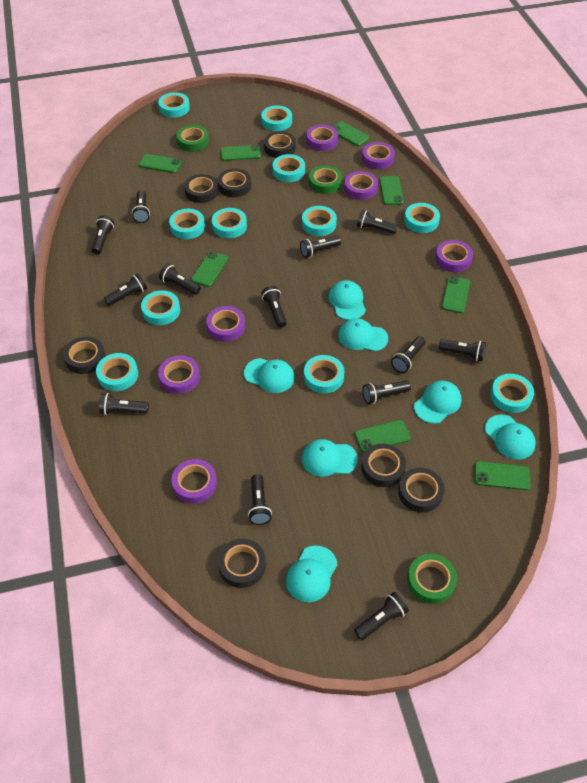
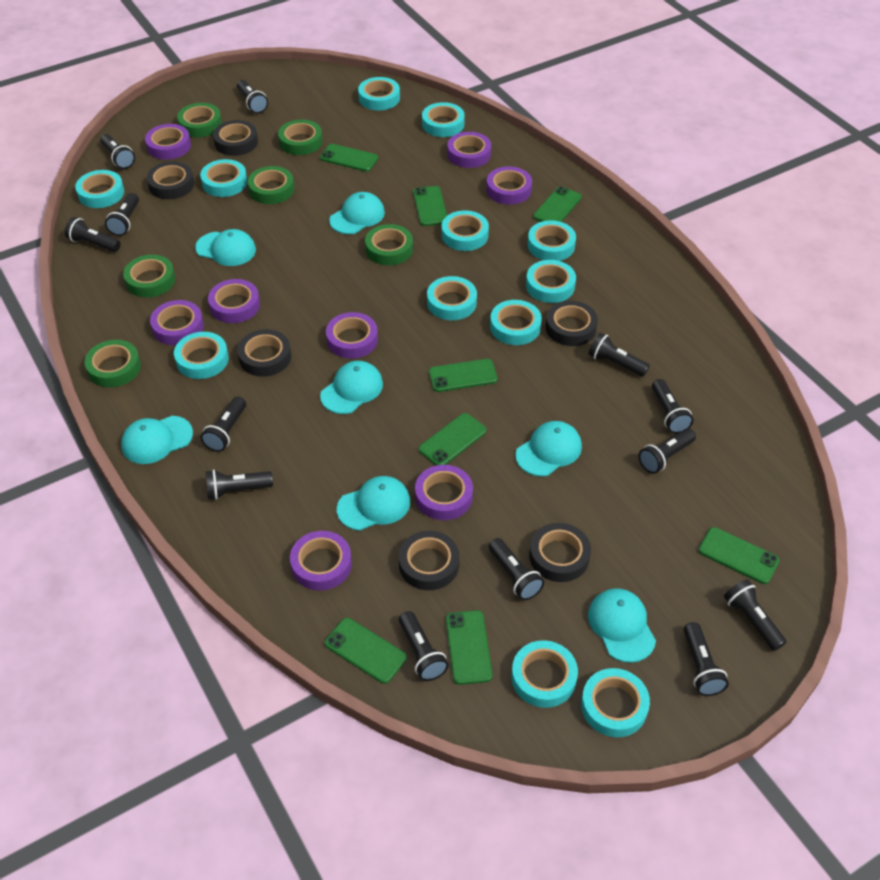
black tape: [63,337,105,374] [184,174,219,203] [218,169,251,197] [218,539,266,588] [264,131,296,158] [361,444,406,487] [398,468,445,513] = 7 -> [147,161,194,199] [213,120,258,156] [237,329,291,377] [399,531,459,590] [529,523,591,582] [546,301,598,346] = 6
green tape: [177,125,209,152] [309,165,342,194] [407,554,457,604] = 3 -> [84,340,141,388] [123,255,175,298] [177,103,222,138] [248,166,294,204] [278,120,323,155] [365,224,413,265] = 6
purple tape: [158,356,200,394] [172,459,217,504] [206,306,245,342] [306,125,338,151] [344,171,378,200] [362,142,395,169] [435,240,473,272] = 7 -> [145,124,191,160] [150,300,204,346] [208,279,260,323] [290,531,352,591] [326,312,378,359] [415,465,473,520] [447,132,491,168] [486,166,532,205] = 8
turquoise tape: [96,353,138,391] [141,290,180,325] [158,92,190,118] [169,209,205,239] [212,208,247,238] [261,105,292,131] [272,154,305,182] [302,206,337,236] [304,355,344,393] [404,203,440,233] [490,374,534,413] = 11 -> [75,170,124,208] [174,332,229,379] [200,159,247,197] [358,77,400,110] [422,102,465,137] [427,276,477,320] [442,211,489,251] [490,300,542,345] [511,640,578,708] [526,260,576,303] [528,220,576,261] [581,668,650,737] = 12

